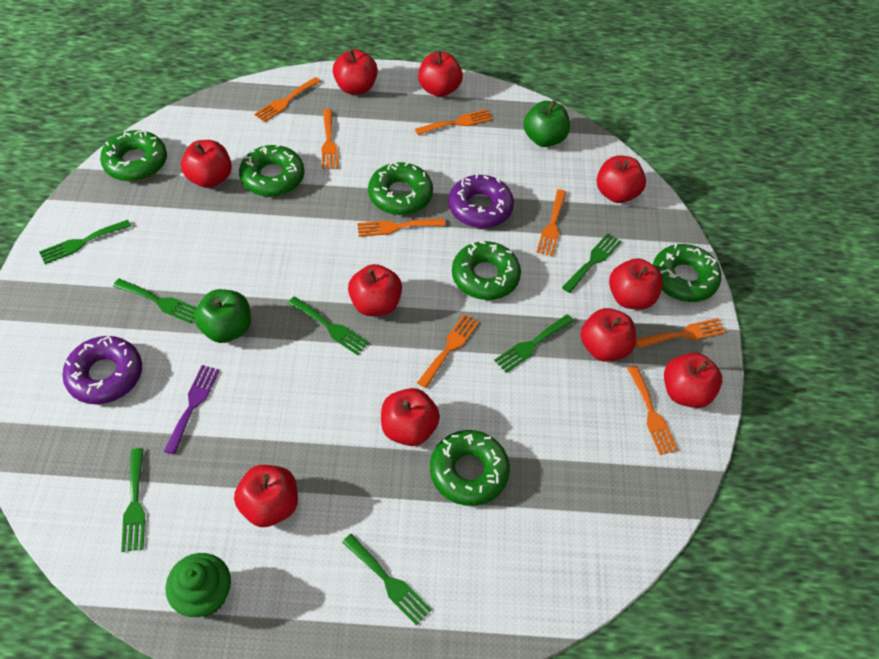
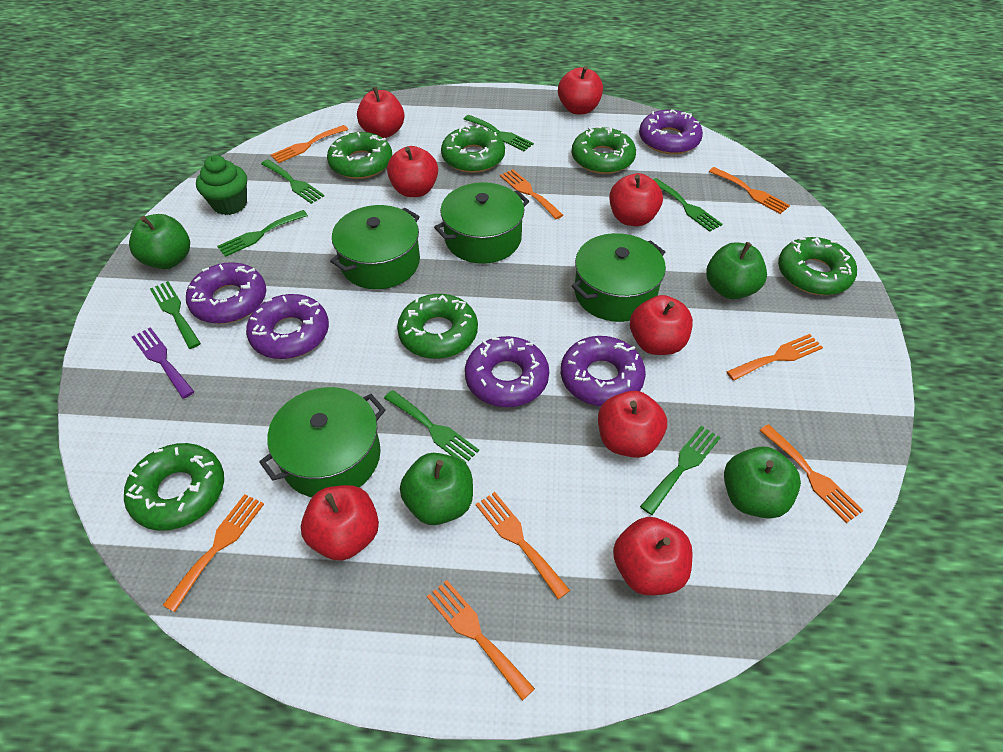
green apple: [194,289,251,343] [523,101,570,147] = 2 -> [129,214,190,269] [400,453,473,525] [706,242,767,299] [724,447,801,519] = 4
green pot: none = 0 -> [259,387,386,497] [330,205,420,289] [434,182,529,264] [572,233,666,322] = 4
purple donut: [62,336,142,404] [449,174,514,228] = 2 -> [186,262,266,324] [246,294,329,359] [465,336,549,407] [561,336,646,406] [639,109,703,154] = 5
red apple: [181,140,232,188] [234,465,298,527] [333,49,378,95] [348,264,402,316] [381,388,440,446] [418,50,463,97] [580,308,636,362] [597,155,646,203] [609,258,663,310] [664,353,722,408] = 10 -> [301,485,379,561] [357,87,404,138] [387,146,438,197] [558,66,603,114] [598,391,667,458] [609,173,663,226] [613,517,693,595] [630,295,693,355] = 8

